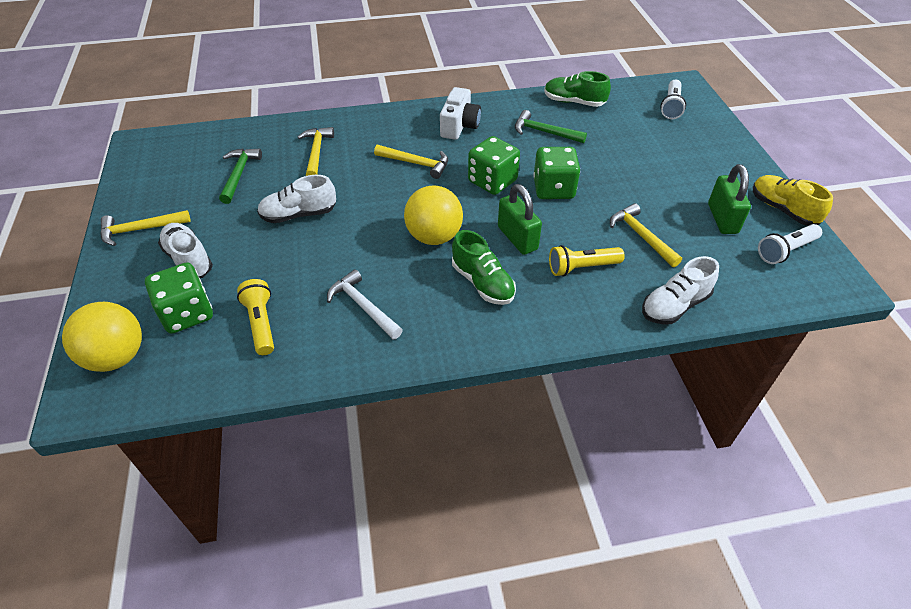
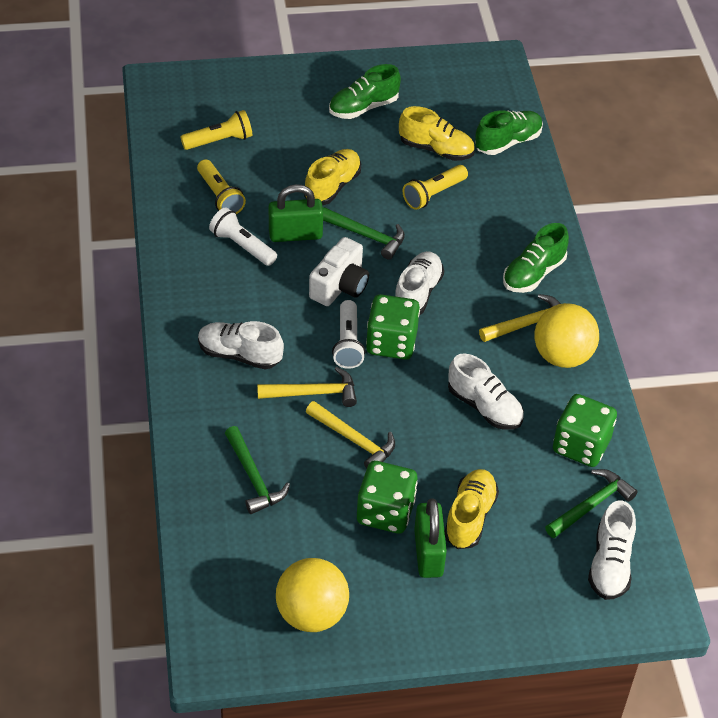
green hammer: [219,148,262,204] [515,110,587,143] = 2 -> [225,426,290,514] [323,207,405,260] [545,469,638,538] = 3
green shoe: [452,230,516,305] [544,71,611,107] = 2 -> [329,64,401,119] [475,110,543,155] [503,223,569,293] = 3
white hammer: [327,269,403,339] = 1 -> none = 0
white shoe: [158,223,213,278] [257,175,336,223] [642,256,719,324] = 3 -> [198,321,284,370] [395,251,444,315] [448,353,524,430] [588,500,636,600] = 4
yellow flashlight: [237,279,274,355] [549,245,625,276] = 2 -> [181,110,252,150] [197,159,246,214] [403,165,468,210] = 3
yellow hammer: [100,210,190,246] [298,127,334,176] [374,145,448,179] [610,203,682,267] = 4 -> [257,367,357,407] [306,401,395,469] [479,294,561,342] = 3
yellow shoe: [753,175,833,226] = 1 -> [304,149,361,205] [399,106,475,161] [445,469,499,549] = 3

